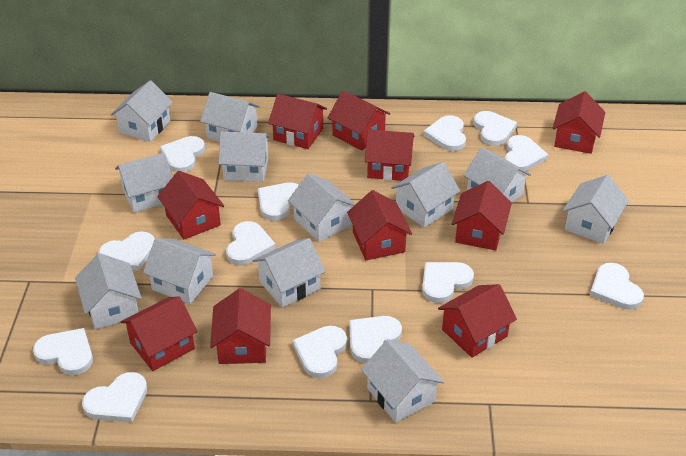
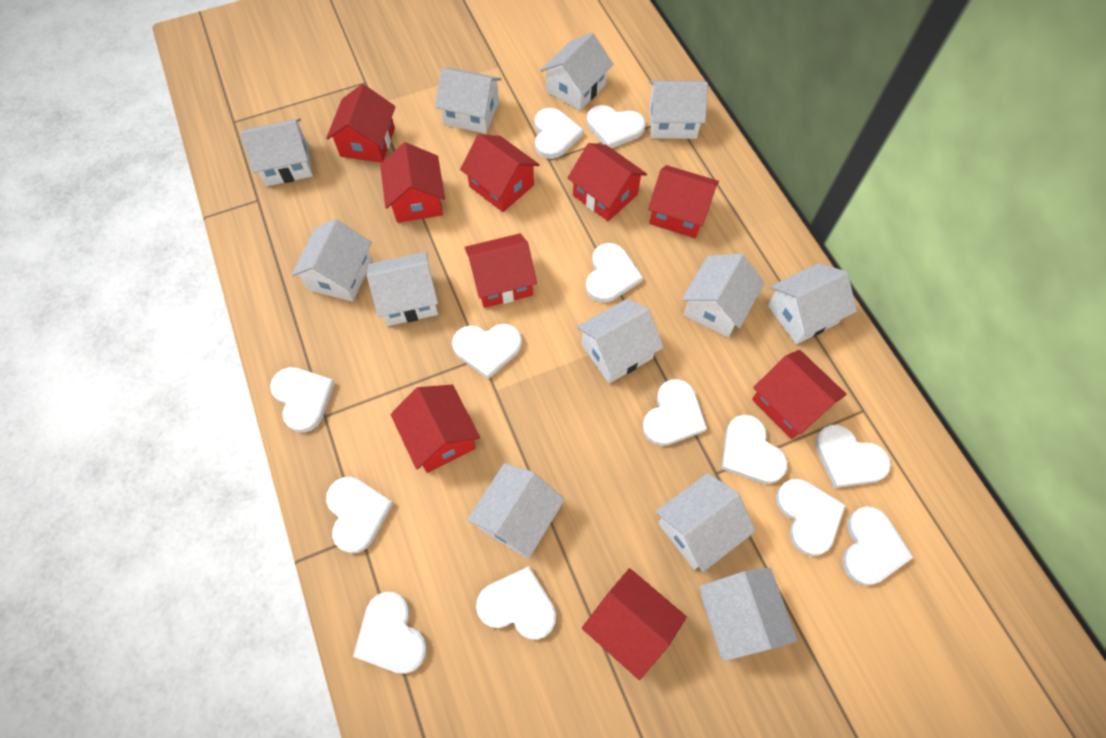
red house: [121,296,198,371] [157,171,224,240] [210,288,271,364] [268,94,327,149] [328,91,390,150] [347,190,412,260] [365,129,414,181] [438,284,517,358] [452,181,512,250] [553,91,605,154] = 10 -> [326,84,395,163] [380,142,445,223] [390,385,480,473] [460,134,540,212] [464,233,537,308] [568,143,647,221] [582,568,687,680] [648,165,719,238] [752,350,847,439] = 9

